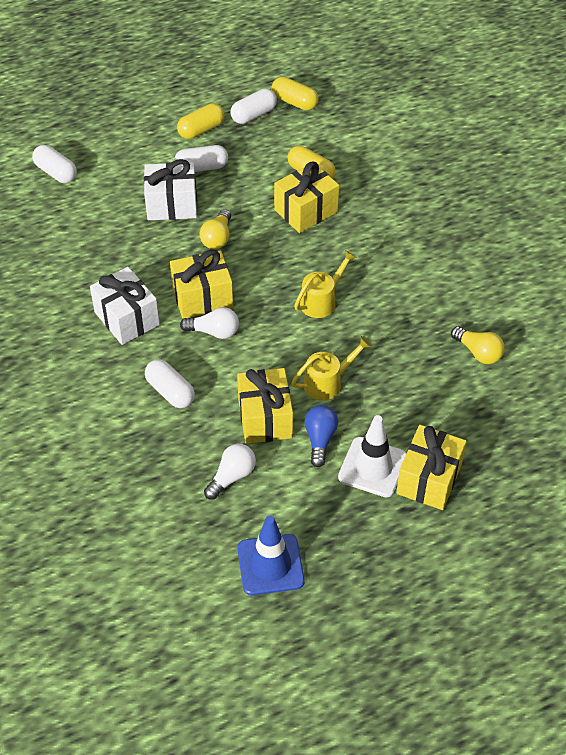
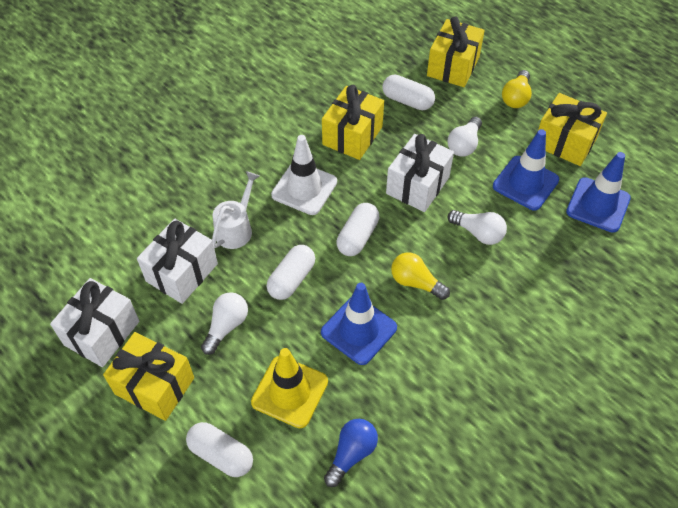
blue traffic cone: [237,515,305,595] = 1 -> [321,283,397,365] [493,129,559,210] [566,152,631,233] = 3
white gift: [90,267,160,345] [144,159,197,220] = 2 -> [50,278,139,367] [137,219,218,304] [386,134,454,212] = 3
white light bulb: [180,307,239,339] [204,444,256,500] = 2 -> [201,292,248,355] [447,117,482,157] [448,210,507,245] = 3
white watering can: none = 0 -> [212,171,260,249] = 1
yellow capsule: [177,103,225,139] [271,77,319,111] [287,146,336,179] = 3 -> none = 0
yellow traffic cone: none = 0 -> [251,348,328,428] = 1
yellow watering can: [292,336,372,400] [294,250,357,318] = 2 -> none = 0

